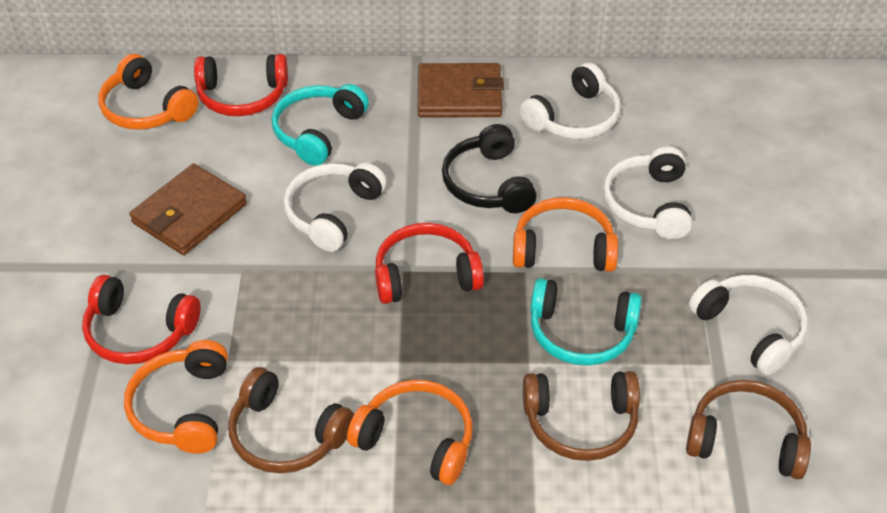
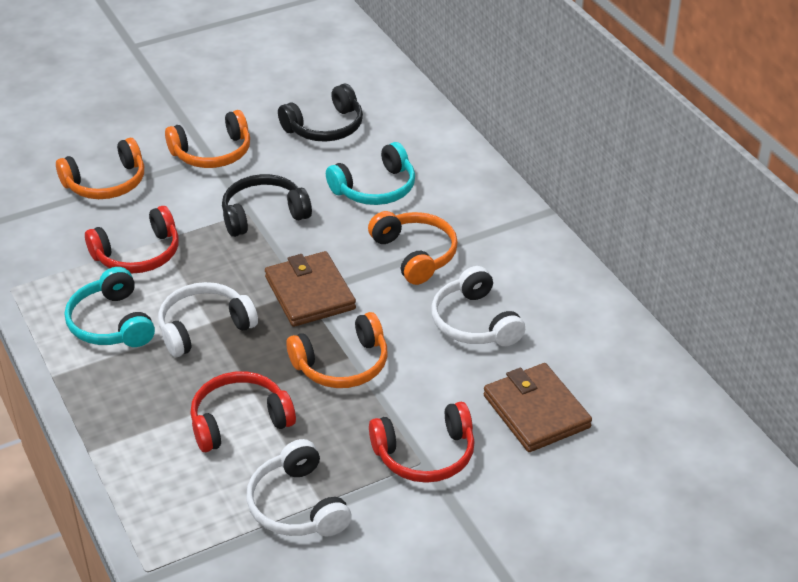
black headphones: [442,124,537,213] = 1 -> [222,174,312,237] [278,83,363,142] = 2
brown headphones: [228,367,354,473] [523,371,640,461] [686,380,811,479] = 3 -> none = 0
white headphones: [283,163,387,252] [520,63,620,139] [603,146,692,239] [689,275,808,376] = 4 -> [158,282,258,357] [246,439,351,536] [431,266,525,346] = 3

